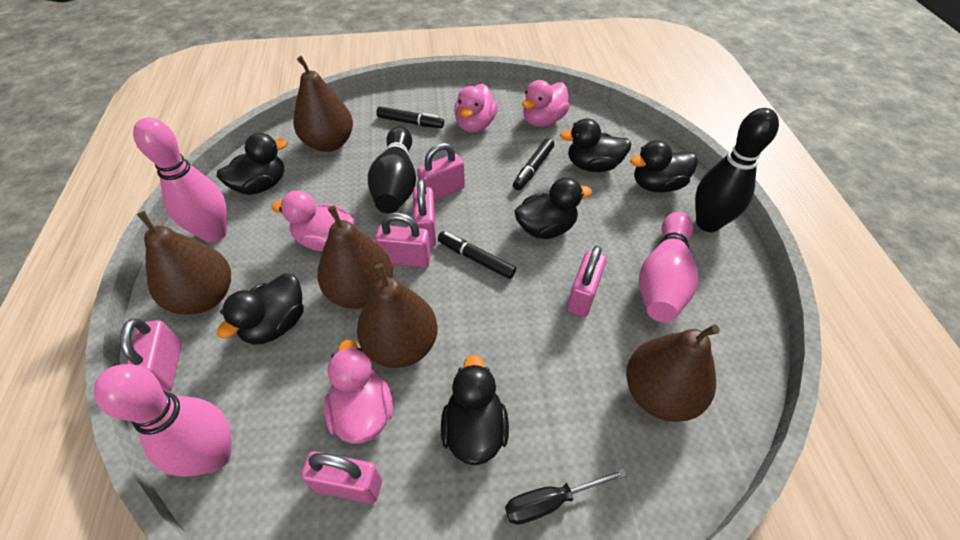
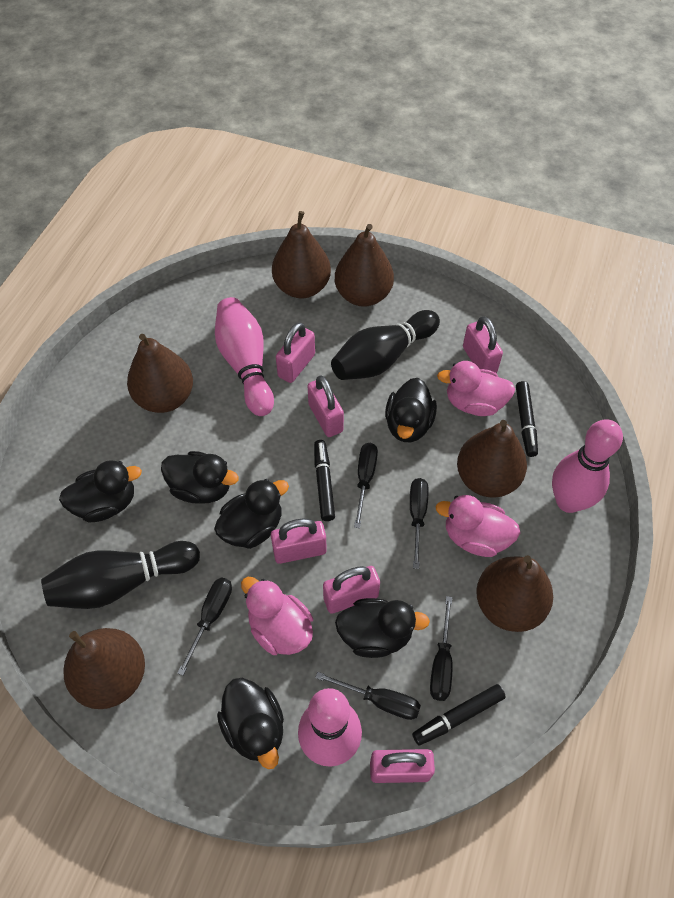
black screwdriver: [505,468,627,525] = 1 -> [177,578,232,676] [315,672,421,720] [354,443,378,528] [410,478,428,569] [430,596,453,701] = 5
brown pear: [137,211,231,315] [293,56,353,152] [317,206,393,309] [357,263,437,368] [626,325,720,422] = 5 -> [63,628,145,709] [127,334,193,413] [272,211,331,298] [335,224,394,307] [457,420,527,498] [476,555,553,632] = 6
pink duck: [271,191,354,251] [324,340,393,444] [454,84,498,132] [522,80,570,127] = 4 -> [241,577,313,655] [436,495,520,557] [437,361,515,416] = 3

